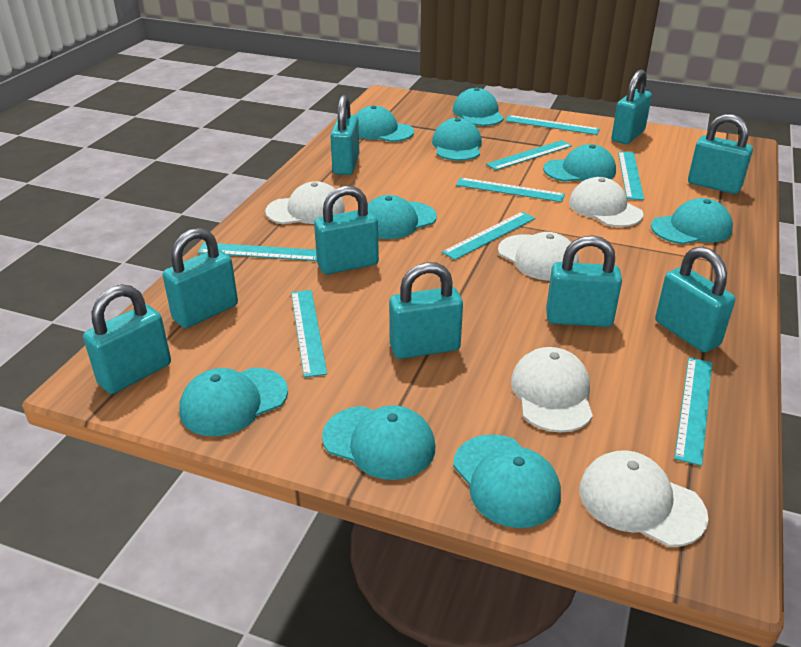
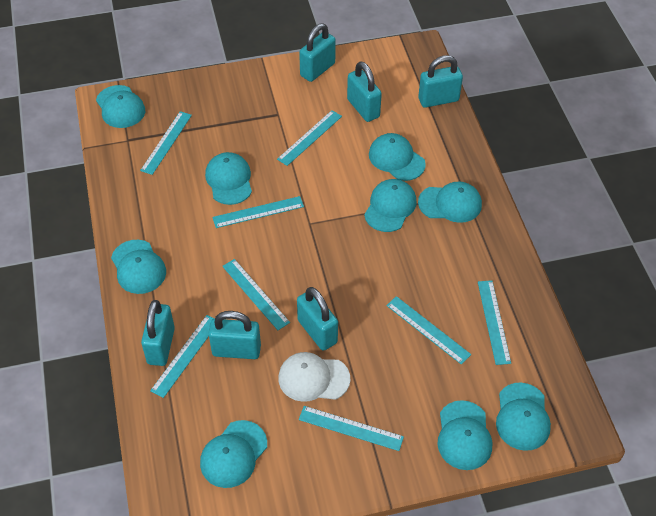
turquoise padlock: [83,284,171,394] [163,228,238,328] [314,186,379,274] [330,95,359,175] [389,262,463,359] [546,235,622,327] [611,70,652,144] [655,246,735,352] [688,114,753,194] = 9 -> [141,300,175,366] [208,311,261,359] [297,287,338,351] [299,24,336,82] [347,61,382,122] [418,55,463,108] = 6
white cap: [265,181,345,224] [498,232,579,281] [511,347,593,432] [569,177,643,227] [579,450,708,547] = 5 -> [278,352,350,402] = 1

